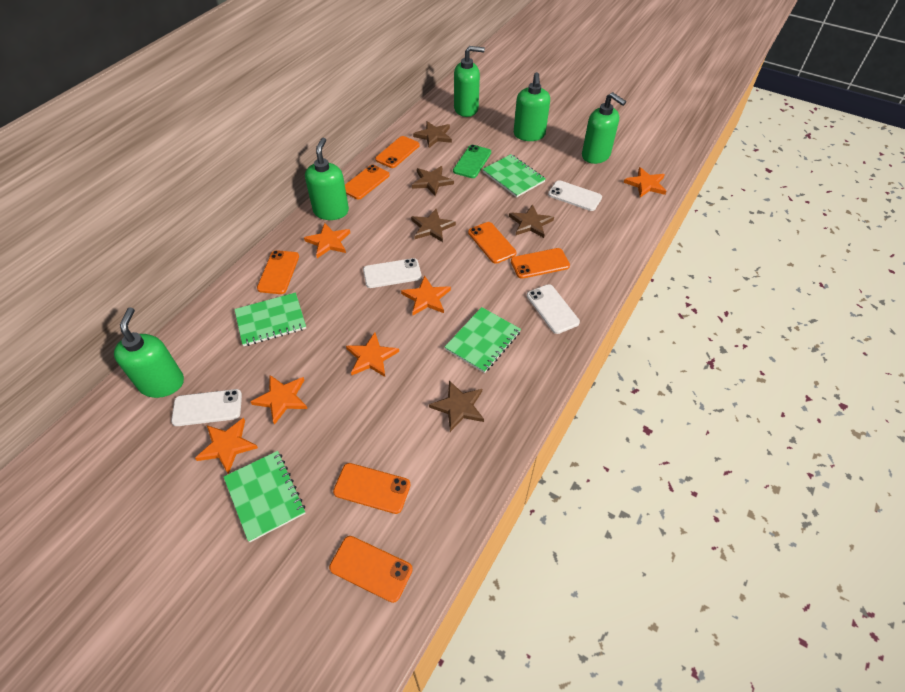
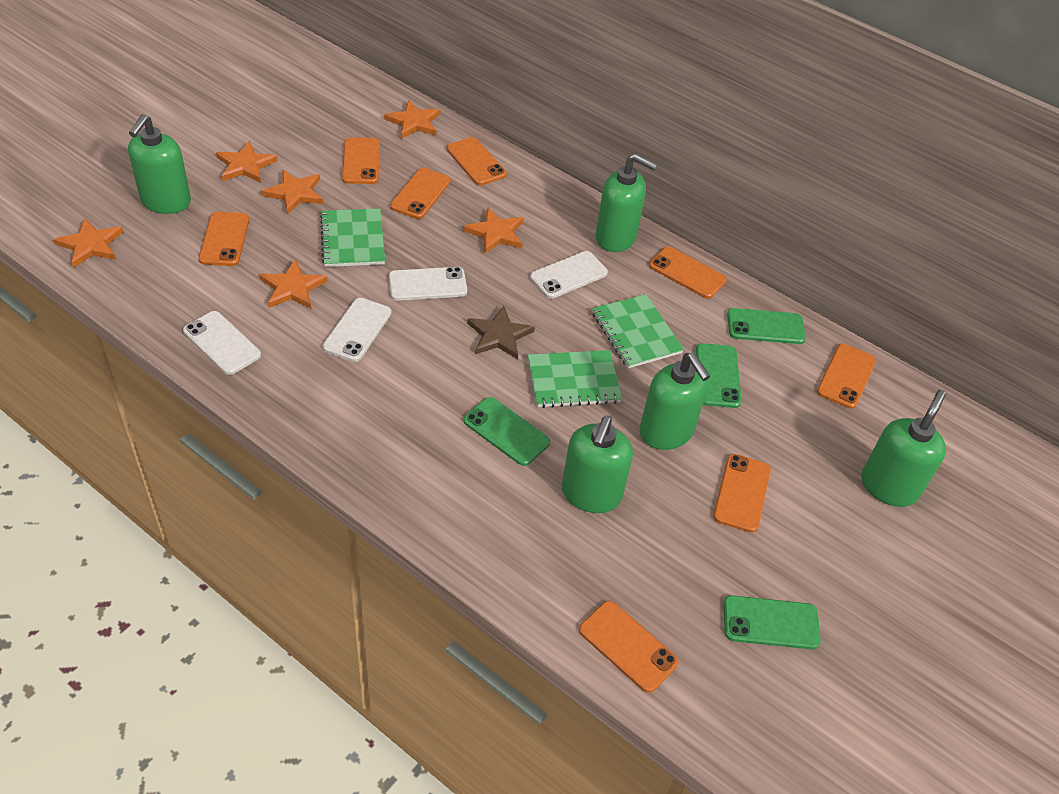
brown star: [411,209,456,242] [412,166,454,196] [413,121,452,148] [429,380,484,432] [509,204,554,238] = 5 -> [467,306,535,359] = 1
green notebook: [224,451,306,542] [234,292,306,346] [445,307,521,373] [482,154,545,197] = 4 -> [320,209,385,267] [528,350,622,408] [592,294,684,368] = 3
green phone: [453,145,491,178] = 1 -> [464,397,550,466] [696,343,742,408] [723,595,821,649] [727,308,806,344] = 4
orange phone: [257,250,299,294] [329,536,413,603] [333,463,411,514] [345,165,390,199] [375,136,420,168] [468,222,517,264] [511,248,570,279] = 7 -> [199,212,249,266] [342,137,380,184] [390,168,451,219] [447,137,507,185] [579,601,679,693] [649,246,727,299] [713,454,771,533] [817,344,876,409] = 8

